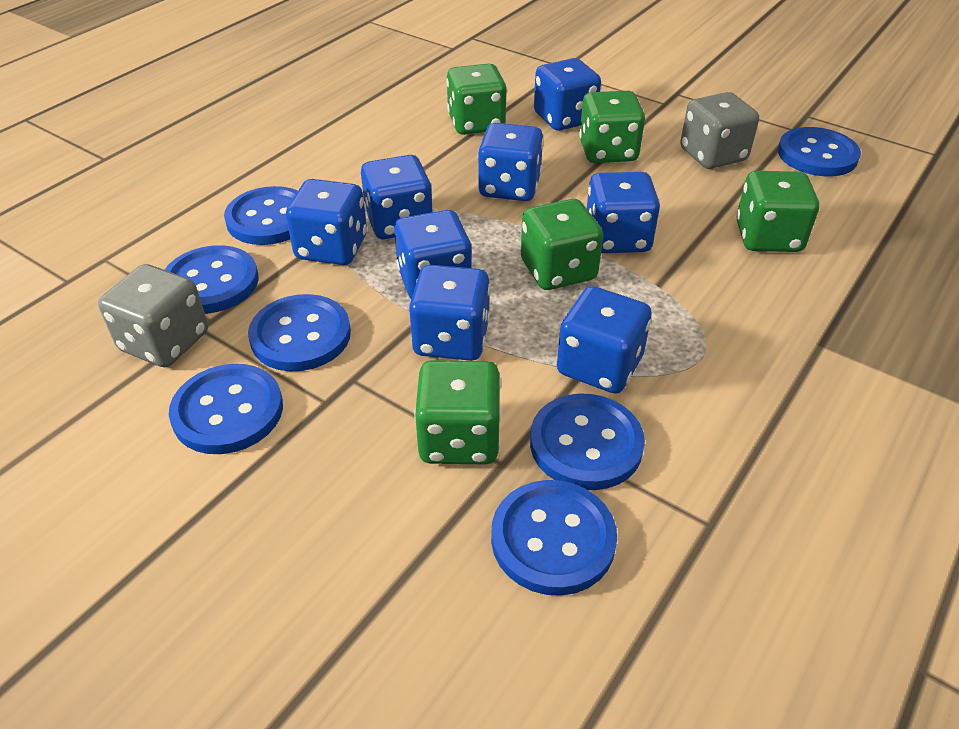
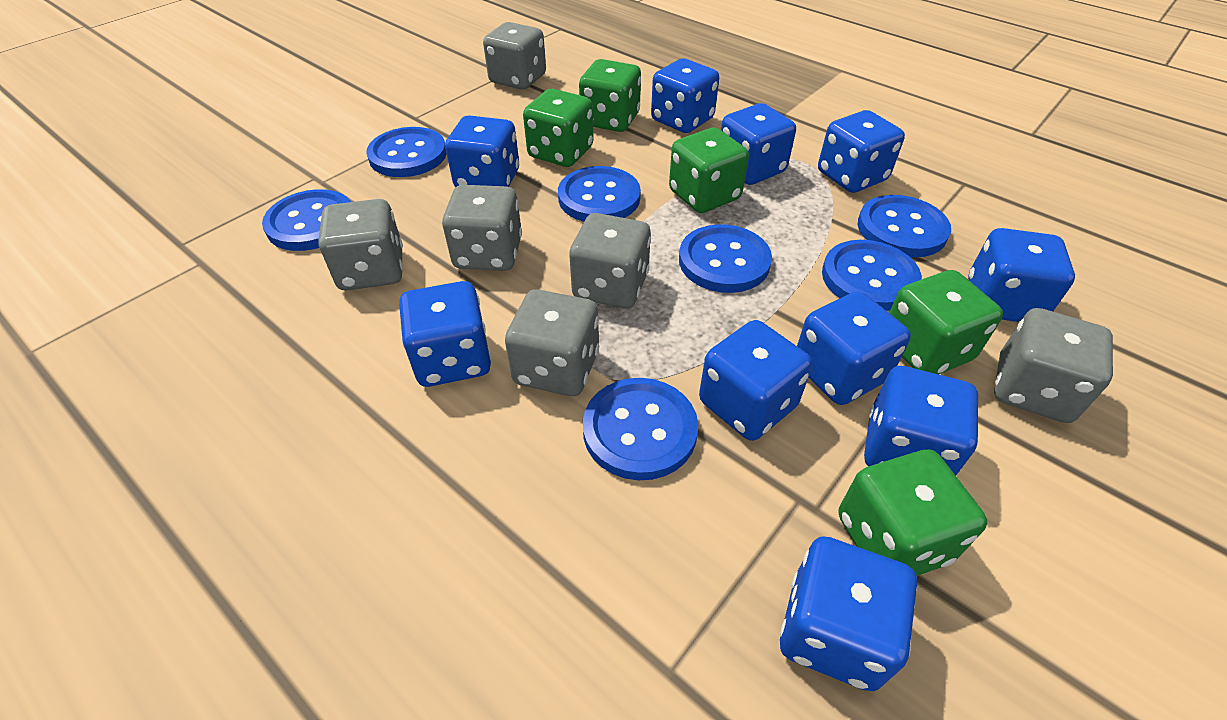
blue dice: [286,179,367,265] [361,155,432,239] [394,210,472,299] [409,265,490,361] [478,123,543,201] [534,58,601,131] [557,286,652,394] [587,172,660,253] = 8 -> [399,281,491,387] [445,115,519,187] [651,58,719,133] [699,320,812,441] [721,103,796,185] [780,536,917,691] [797,291,911,405] [818,110,905,193] [864,366,978,475] [968,228,1075,322] = 10
grey dice: [98,264,208,367] [680,92,759,169] = 2 -> [318,199,403,291] [442,185,522,271] [483,22,546,90] [505,289,599,396] [569,213,651,309] [994,308,1113,423] = 6

